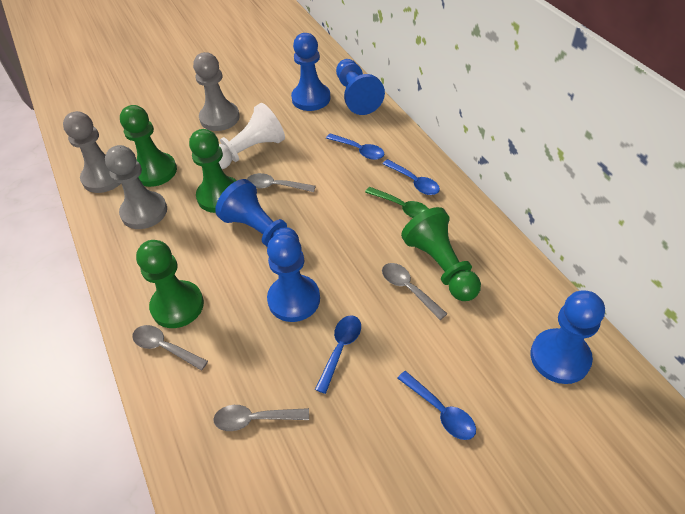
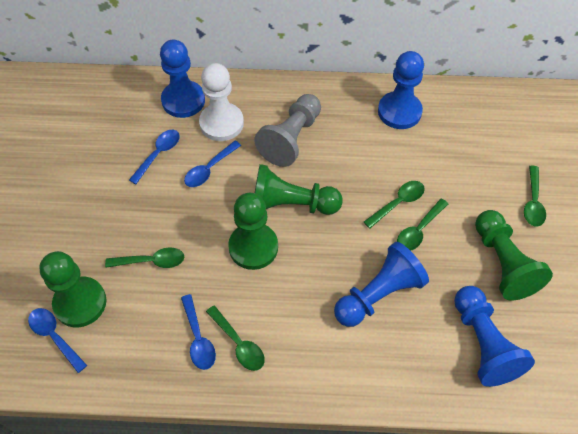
blue pawn: [215,179,299,247] [267,233,320,322] [291,33,331,111] [336,59,385,115] [530,290,605,384] = 5 -> [160,40,205,118] [334,242,429,327] [378,51,424,129] [454,286,535,387] = 4
green spoon: [365,187,429,218] = 1 -> [105,247,184,268] [206,305,265,371] [364,181,425,229] [397,199,448,251] [524,165,546,227] = 5
grey pawn: [63,111,121,193] [105,145,167,229] [193,52,240,131] = 3 -> [254,94,321,167] = 1
grey spoon: [132,325,208,371] [213,405,309,431] [247,173,316,192] [382,263,447,320] = 4 -> none = 0

